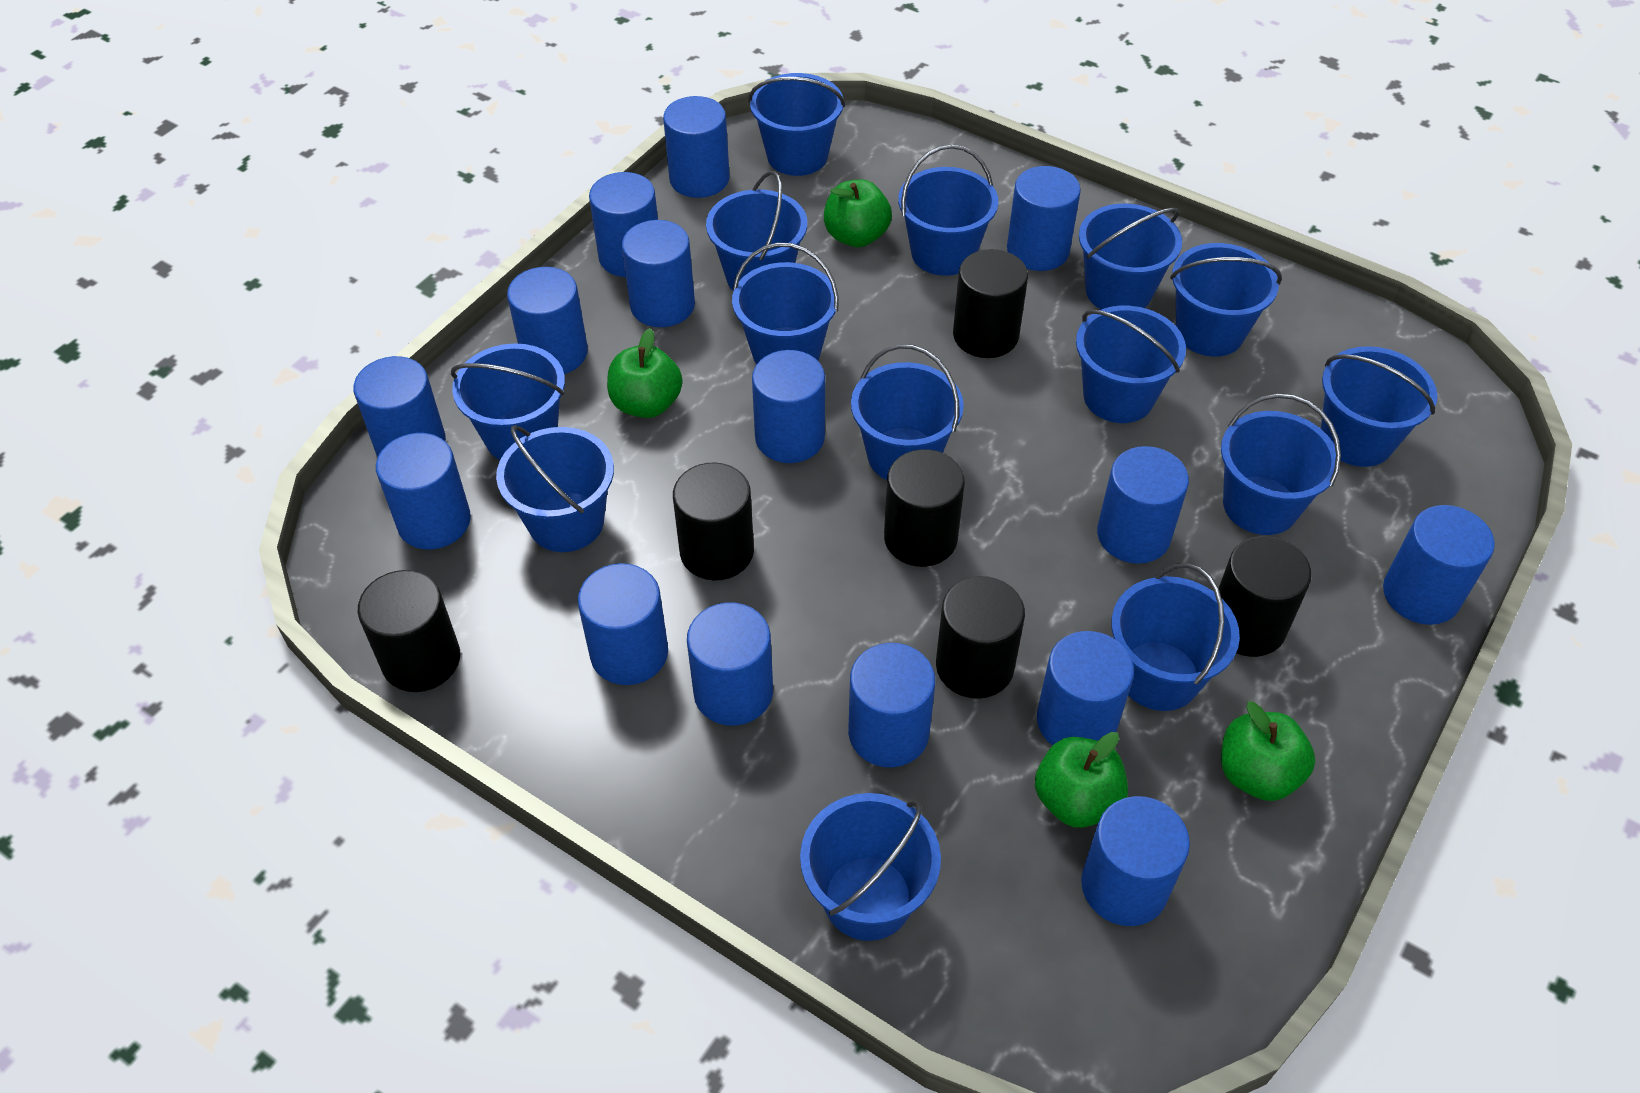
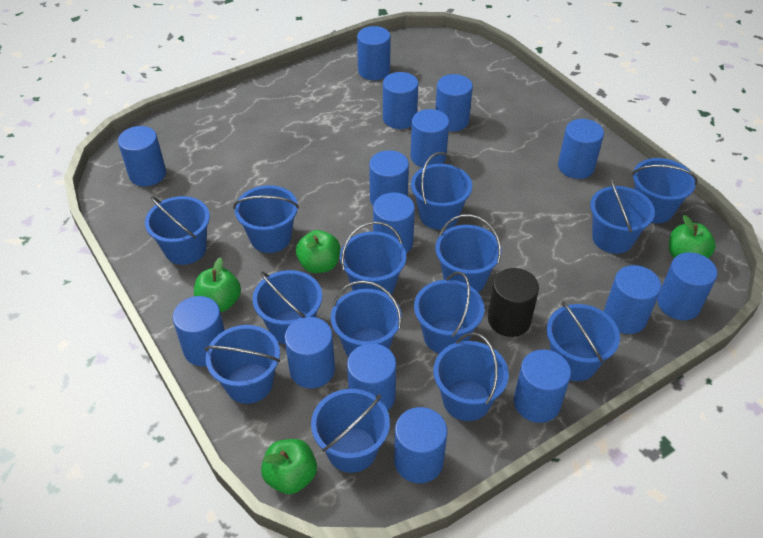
black cylinder: [358,570,460,692] [673,462,754,581] [884,449,965,567] [936,576,1025,699] [953,249,1028,358] [1219,536,1312,657] = 6 -> [488,268,539,337] = 1

